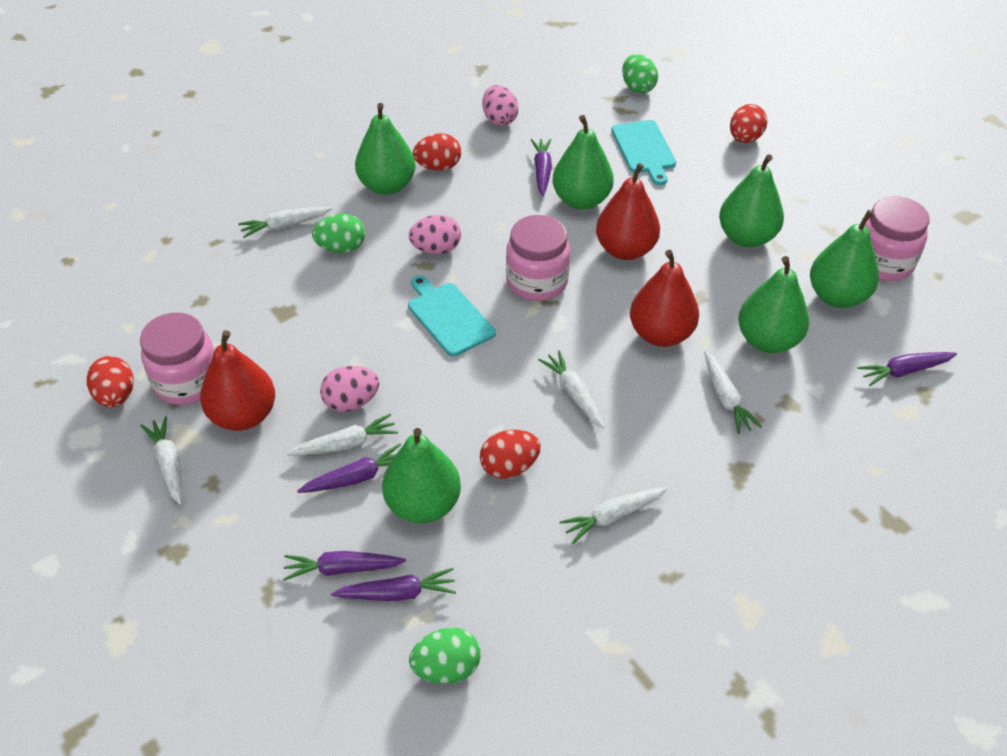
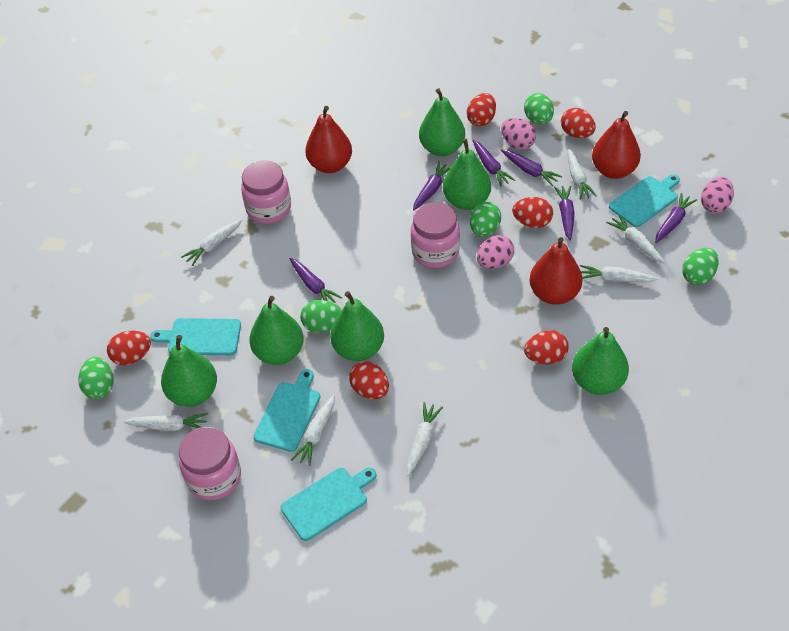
green egg: [312,213,365,253] [409,627,481,684] [622,54,658,94] = 3 -> [78,357,114,399] [300,300,342,333] [470,202,501,237] [524,93,554,125] [682,248,719,285] = 5
purple carrot: [283,551,406,581] [297,443,401,493] [331,568,456,601] [531,139,552,196] [857,352,957,386] = 5 -> [290,258,342,303] [413,161,451,211] [473,140,515,187] [501,149,562,186] [554,185,575,240] [655,193,697,243] = 6
red egg: [87,356,134,407] [413,133,461,171] [480,430,541,479] [730,104,767,143] = 4 -> [107,331,151,365] [349,362,389,399] [467,93,496,126] [512,197,553,228] [524,330,569,364] [561,108,596,138] = 6
turquoise cutting board: [408,276,496,356] [611,120,676,185] = 2 -> [150,318,241,355] [253,369,320,452] [281,468,377,541] [609,174,680,227] = 4
white carrot: [140,416,182,505] [238,207,332,238] [286,414,398,456] [538,350,605,428] [559,487,667,544] [704,351,762,434] = 6 -> [124,413,208,431] [181,219,242,266] [291,394,335,466] [407,402,443,476] [567,148,597,199] [580,265,658,282] [606,214,665,264] = 7

